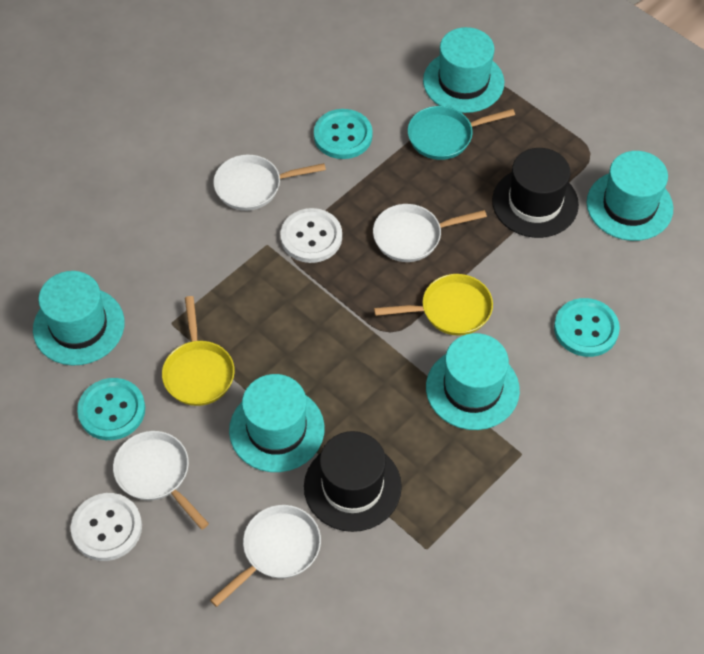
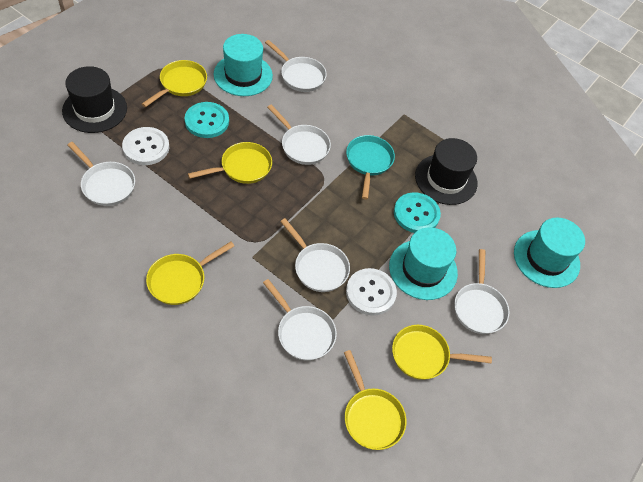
turquoise button: [77,378,145,440] [314,109,373,159] [554,298,620,357] = 3 -> [185,102,229,138] [394,192,441,233] = 2
turquoise hat: [33,271,125,365] [229,374,325,472] [423,27,504,113] [426,333,520,430] [587,151,673,241] = 5 -> [213,34,273,96] [389,227,458,300] [514,218,585,288] = 3
white pan: [113,431,209,530] [210,505,321,607] [213,155,326,211] [373,204,487,262] = 4 -> [68,142,135,206] [263,279,337,361] [265,40,327,92] [267,105,331,165] [280,218,350,292] [454,249,509,334] = 6
yellow pan: [162,296,235,406] [374,274,493,336] = 2 -> [142,60,207,107] [146,241,234,305] [188,142,272,184] [344,350,406,450] [392,325,492,380] = 5

